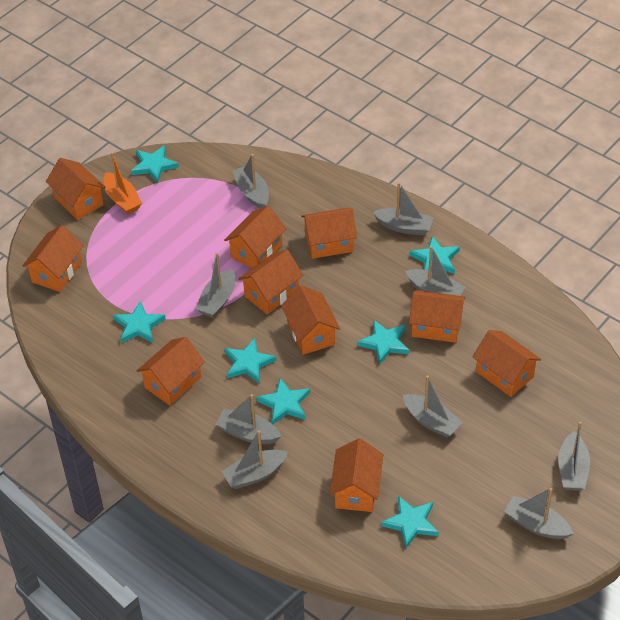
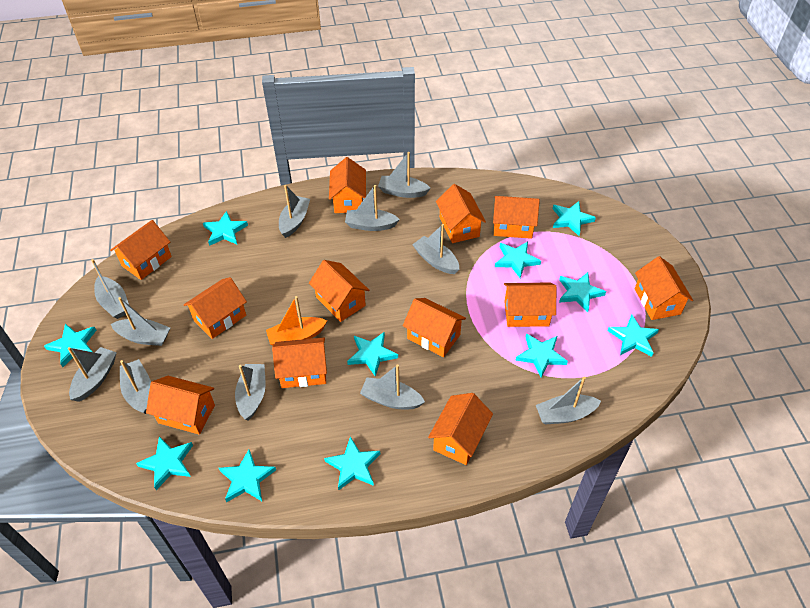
grey boat: [196,253,235,318] [215,394,281,444] [222,430,288,489] [232,154,269,208] [373,182,433,235] [403,375,463,438] [406,246,465,296] [504,488,574,539] [558,422,590,491] = 9 -> [68,347,117,402] [91,259,129,319] [111,297,170,346] [120,359,151,414] [235,364,266,421] [279,185,310,238] [345,185,400,231] [360,365,425,409] [378,152,431,198] [412,224,459,274] [536,376,601,425] = 11
orange house: [22,225,84,292] [46,158,106,220] [137,337,205,405] [224,206,287,268] [238,250,303,314] [281,285,340,355] [301,208,357,259] [329,439,383,512] [409,290,465,343] [472,330,541,397] = 10 -> [110,220,172,280] [146,376,215,434] [184,277,247,339] [272,337,327,388] [309,260,369,322] [329,157,366,213] [403,298,466,357] [428,393,493,465] [436,184,486,243] [493,196,540,239] [504,283,556,327] [635,256,693,320] = 12
turquoise star: [113,301,166,343] [131,145,179,183] [224,338,276,383] [256,378,310,424] [357,320,409,365] [381,496,439,548] [410,236,460,274] = 7 -> [44,324,96,367] [136,436,193,490] [203,211,248,246] [219,450,276,502] [324,437,380,490] [347,332,398,377] [495,242,541,278] [515,333,568,377] [553,201,596,236] [559,272,606,312] [607,314,659,357] = 11

